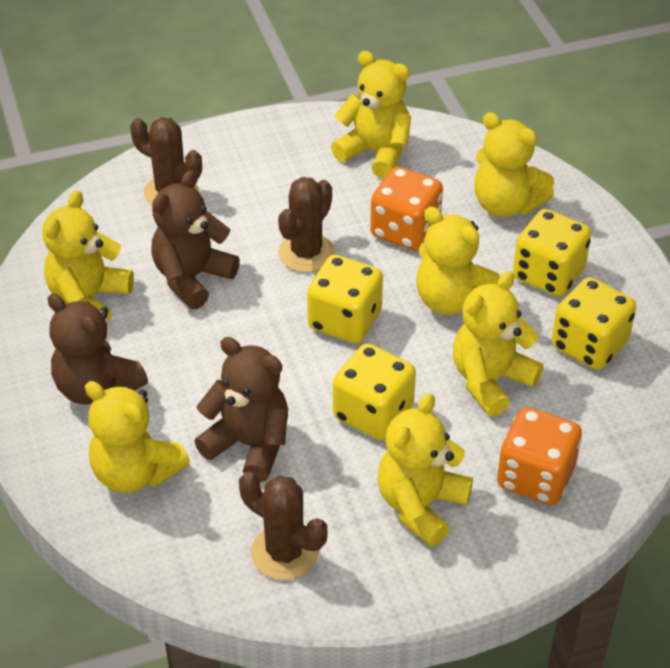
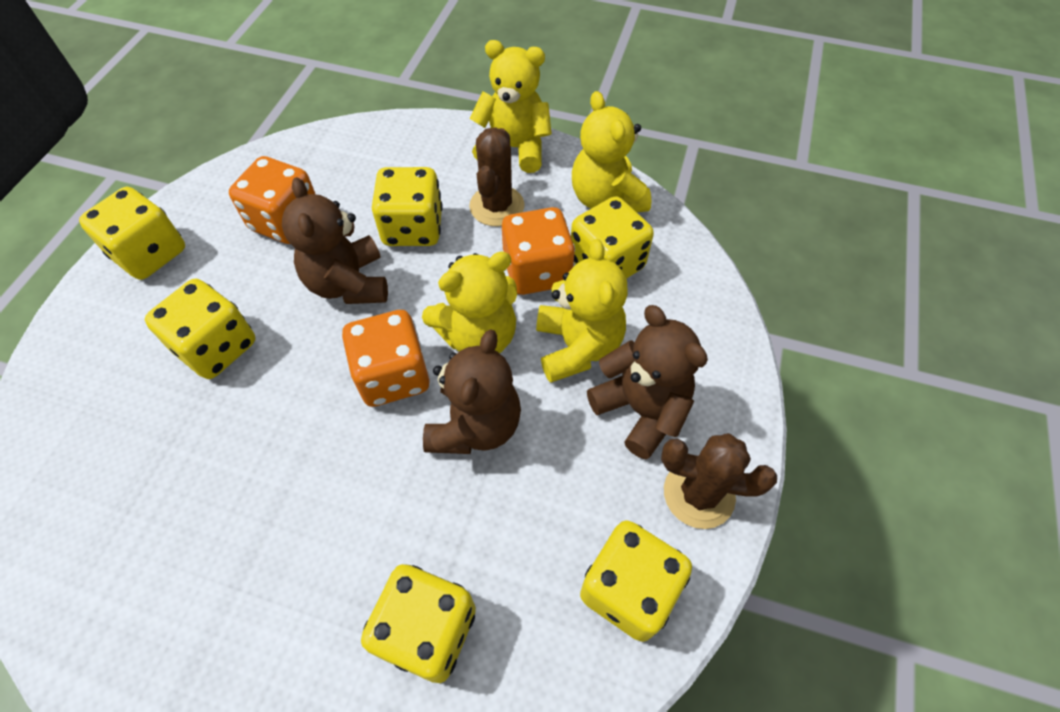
brown cactus: [130,117,202,206] [239,472,327,580] [278,177,335,272] = 3 -> [469,127,525,226] [661,433,777,529] = 2
orange dice: [370,167,443,251] [497,407,582,505] = 2 -> [229,156,315,244] [342,310,430,407] [502,207,575,295] = 3
yellow dice: [307,255,383,343] [333,343,416,440] [513,209,591,297] [552,277,636,370] = 4 -> [79,187,185,280] [145,279,256,379] [361,564,476,683] [372,167,443,246] [571,196,654,279] [580,521,692,642] = 6
yellow teddy bear: [42,190,134,321] [85,381,190,493] [331,51,411,178] [377,393,473,547] [416,207,501,315] [453,271,543,417] [474,112,554,217] = 7 -> [422,251,517,353] [469,40,552,173] [536,239,628,383] [572,91,652,212] = 4

